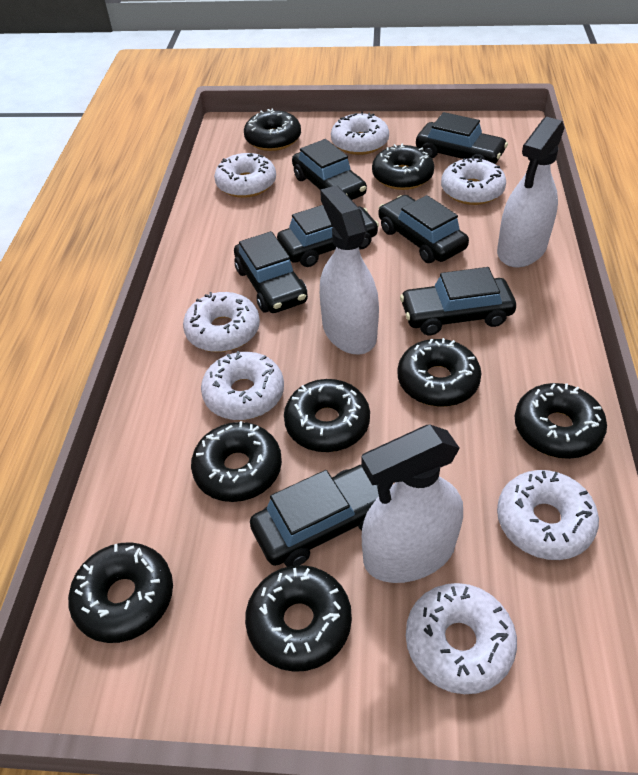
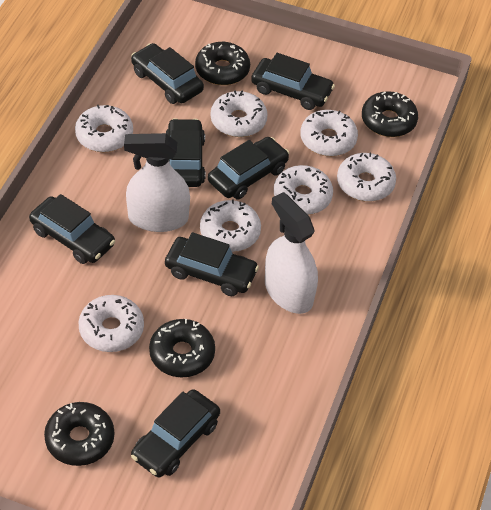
black donut: [68,542,173,643] [191,421,282,502] [244,109,301,151] [245,565,352,672] [284,379,370,452] [372,143,434,190] [397,338,481,407] [515,383,607,459] = 8 -> [44,402,114,466] [149,319,215,377] [195,42,250,85] [362,91,418,137] = 4
white spray bottle: [320,185,379,355] [361,425,463,583] [497,117,565,267] = 3 -> [124,133,190,232] [265,192,318,314] = 2

